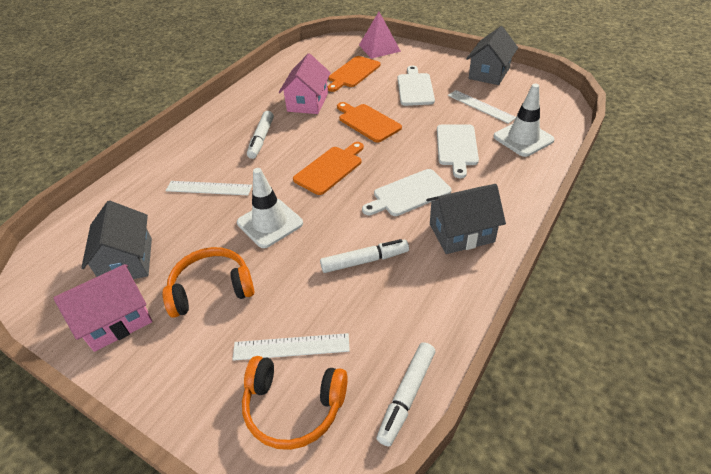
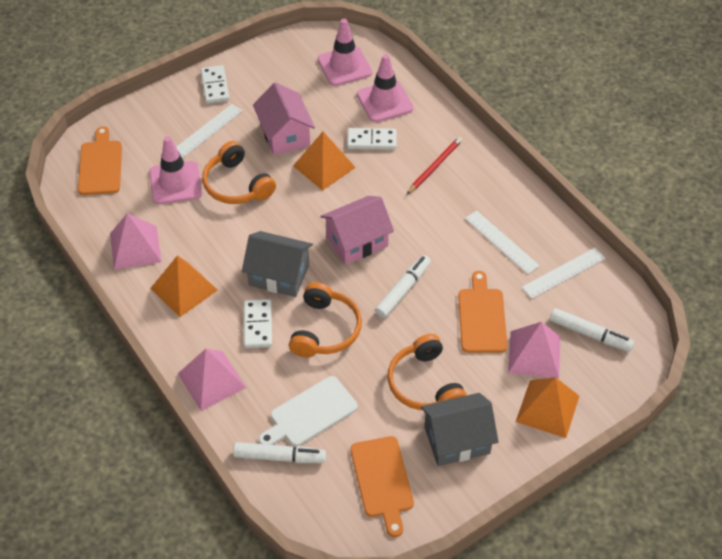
grey house: [81,201,152,279] [426,184,506,254] [466,26,518,85] = 3 -> [242,231,313,297] [421,393,499,466] = 2
orange headphones: [163,247,254,318] [242,356,348,450] = 2 -> [202,141,276,204] [289,282,362,358] [387,334,467,410] = 3
orange pyramid: none = 0 -> [150,256,218,317] [293,132,356,191] [516,377,579,438] = 3
pink pyramid: [359,12,401,59] = 1 -> [110,213,161,270] [178,349,246,411] [508,322,560,378] = 3
pink traffic cone: none = 0 -> [149,136,202,204] [317,19,372,86] [357,54,413,122] = 3
red pencil: none = 0 -> [407,137,462,194] = 1
white cutting board: [362,169,452,216] [398,66,435,106] [437,124,479,178] = 3 -> [259,376,358,446] = 1
white domino: none = 0 -> [201,65,229,104] [244,299,272,348] [347,128,397,150] = 3
white traffic cone: [237,168,303,248] [493,84,555,157] = 2 -> none = 0

